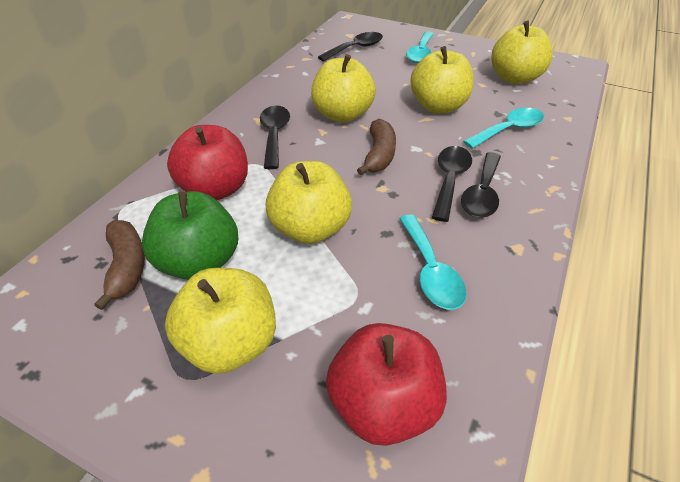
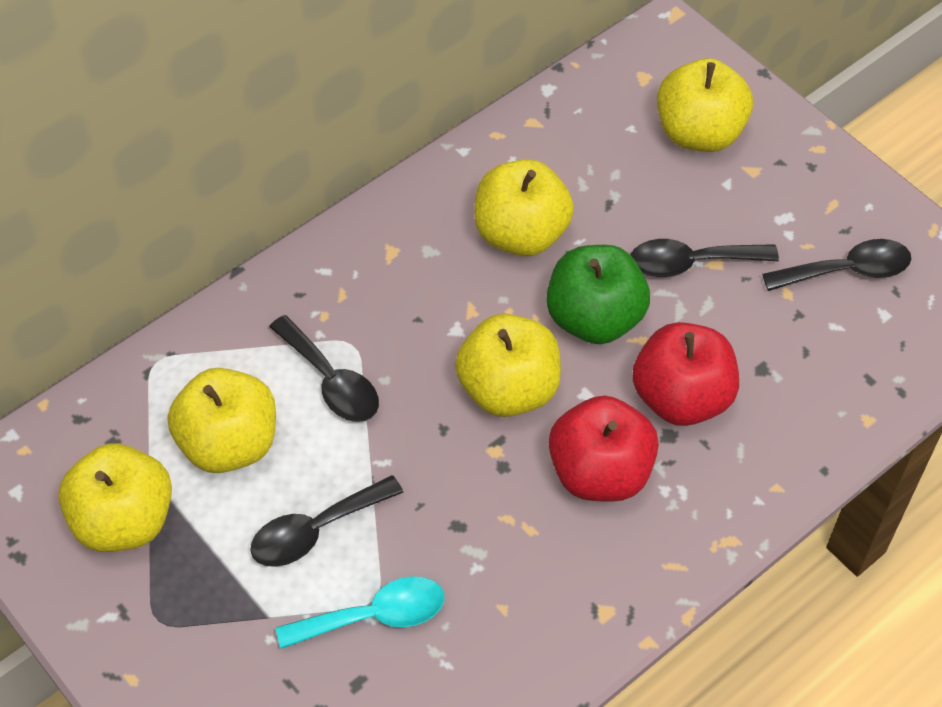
brown banana: [94,220,145,310] [357,119,396,175] = 2 -> none = 0
turquoise spoon: [399,215,467,310] [406,31,434,63] [463,108,544,149] = 3 -> [276,576,444,649] = 1

